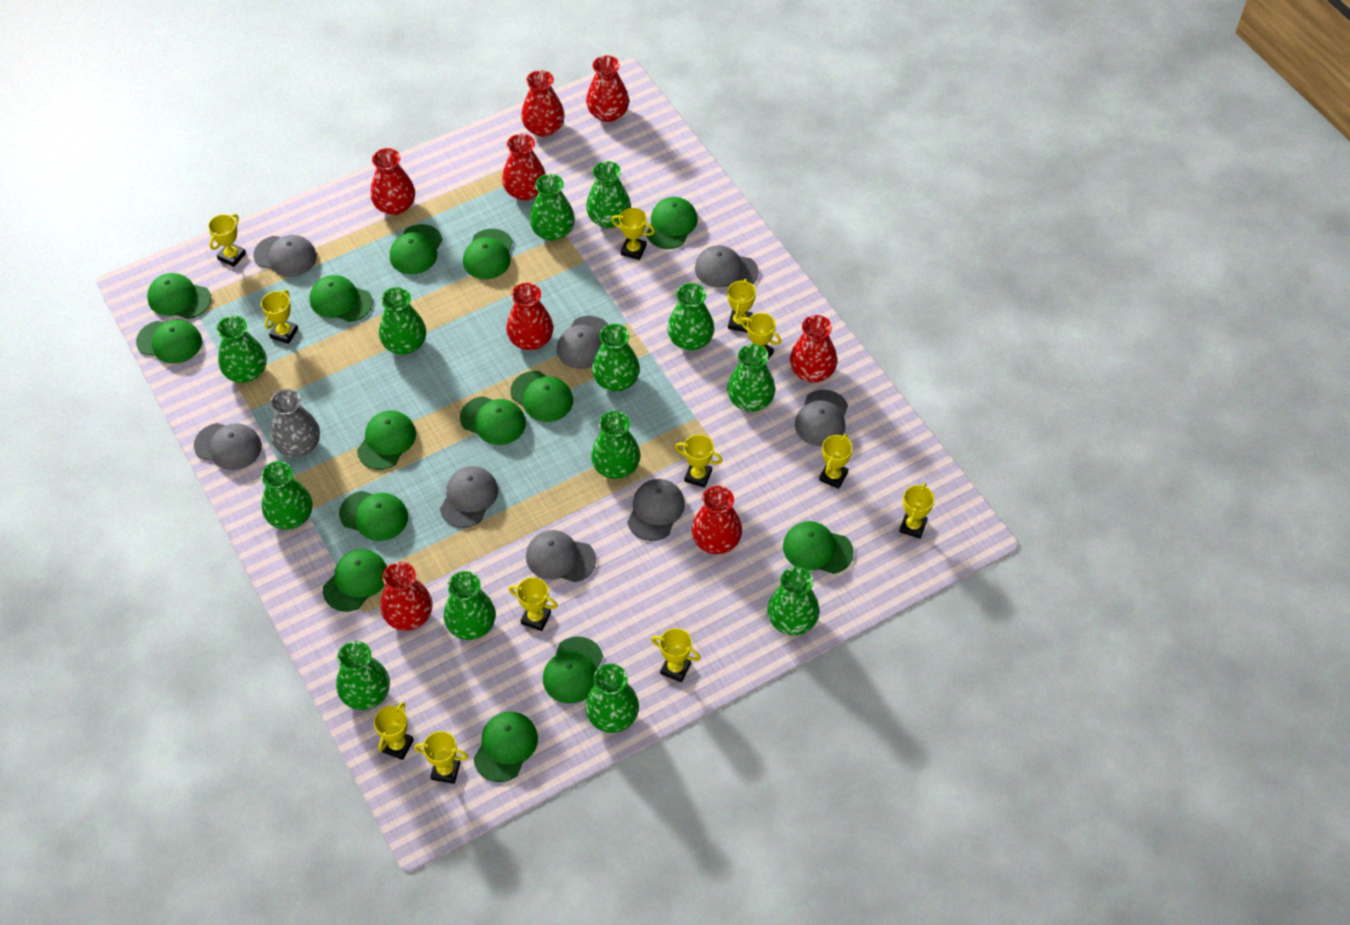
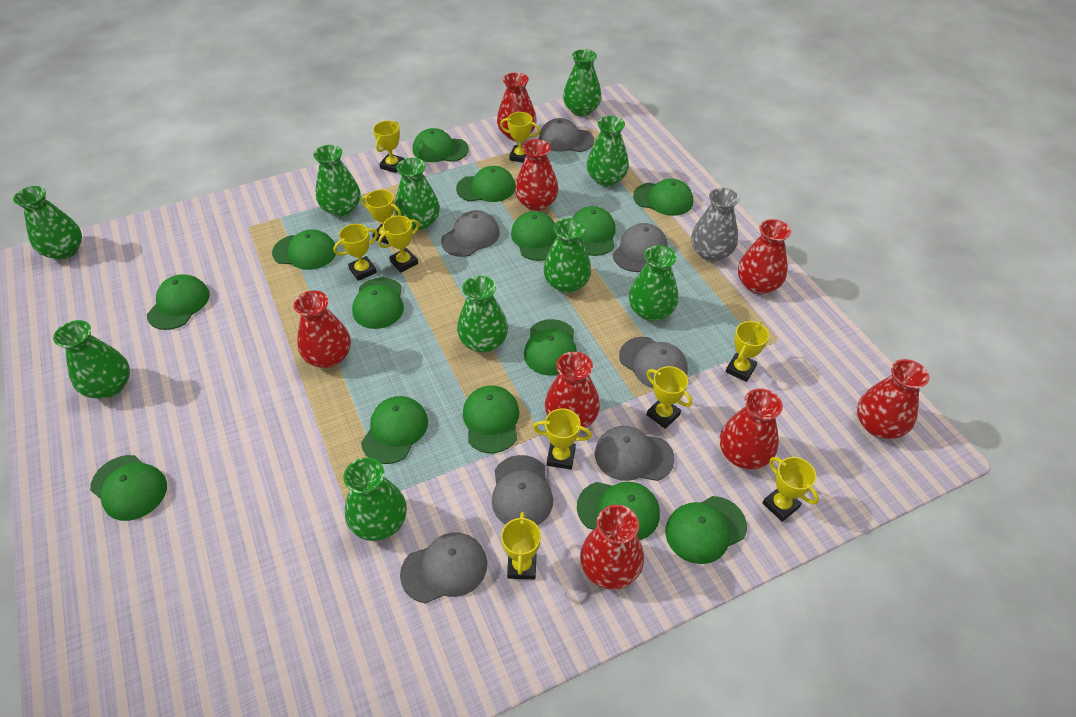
green vase: [216,315,267,383] [261,461,313,529] [336,641,390,710] [379,287,426,355] [444,571,496,640] [530,174,575,241] [585,664,639,733] [586,161,631,228] [591,411,641,479] [592,324,640,391] [667,283,714,351] [727,344,775,412] [767,567,819,635] = 13 -> [13,186,82,260] [53,320,130,399] [313,145,360,217] [343,458,407,541] [395,158,440,230] [457,276,508,353] [544,218,591,293] [563,49,602,116] [587,116,629,187] [629,245,678,321] = 10
grey cap: [194,423,262,470] [254,235,317,277] [440,466,498,528] [526,530,596,582] [557,316,609,369] [627,479,685,541] [695,245,759,288] [795,390,848,446] = 8 -> [400,532,487,603] [441,210,500,257] [492,455,553,525] [539,118,594,152] [595,426,675,481] [613,223,668,272] [619,337,688,389] = 7
yellow trophy: [208,214,246,267] [261,290,298,344] [374,702,414,760] [414,731,468,784] [509,577,558,631] [611,208,655,260] [651,628,701,682] [675,434,723,488] [727,279,756,333] [740,313,781,359] [819,434,853,489] [899,483,934,539] = 12 -> [333,224,378,281] [361,190,401,244] [373,121,404,173] [378,216,419,273] [500,112,540,163] [501,512,541,579] [533,408,592,469] [647,366,692,429] [726,321,769,382] [763,457,819,522] = 10

